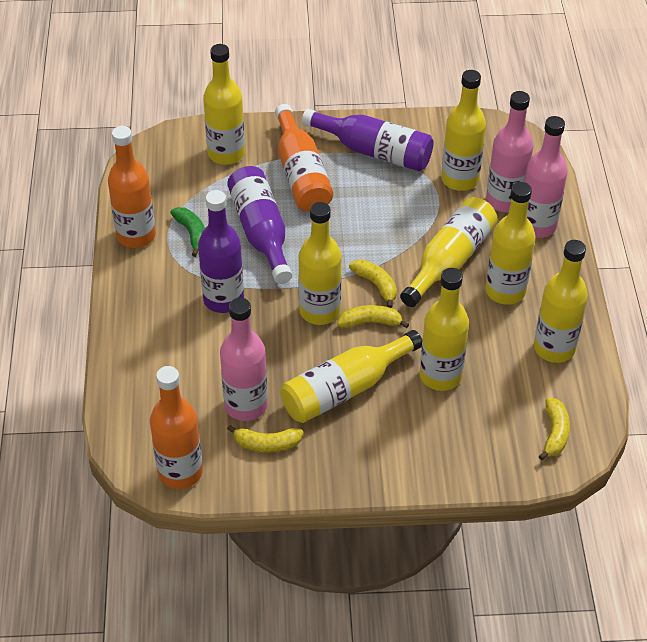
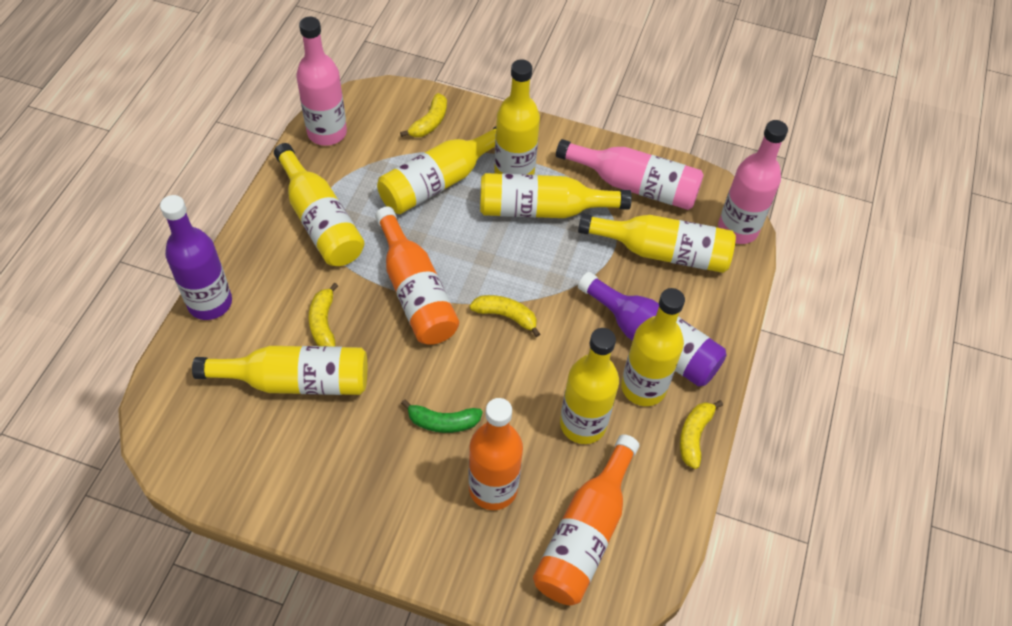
purple bottle: [198,190,244,313] [227,166,292,284] [302,109,434,171] = 3 -> [160,195,232,320] [578,272,726,387] = 2

